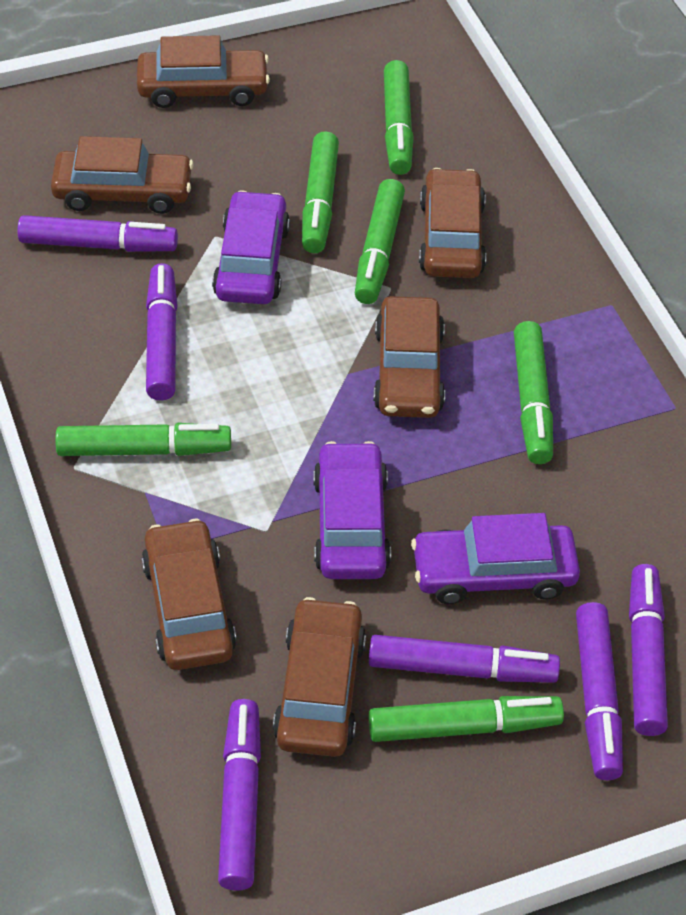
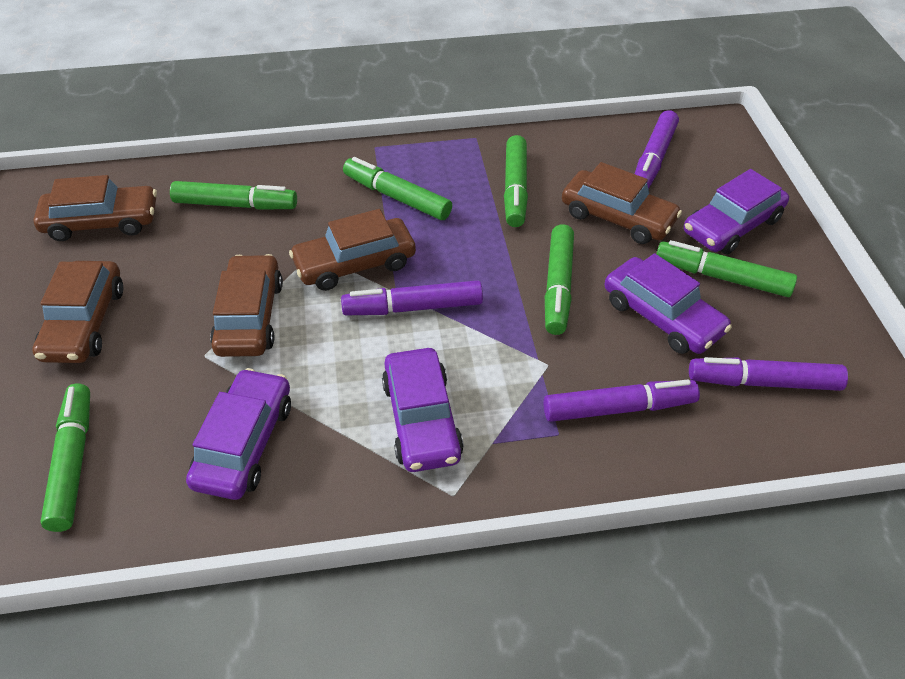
brown car: [51,136,194,214] [137,35,270,108] [141,519,236,670] [273,597,366,757] [373,296,445,418] [419,168,486,278] = 6 -> [32,261,123,363] [33,175,157,241] [210,254,283,357] [289,209,416,291] [562,162,682,244] = 5
purple car: [212,190,290,304] [313,441,391,579] [411,513,580,604] = 3 -> [186,368,291,500] [382,348,464,472] [604,253,732,354] [684,169,789,254] = 4
purple marker: [17,215,178,252] [146,263,178,401] [218,699,261,891] [369,635,560,683] [576,602,623,780] [629,564,668,736] = 6 -> [341,280,483,315] [544,380,700,422] [635,110,679,189] [689,357,848,391] = 4

